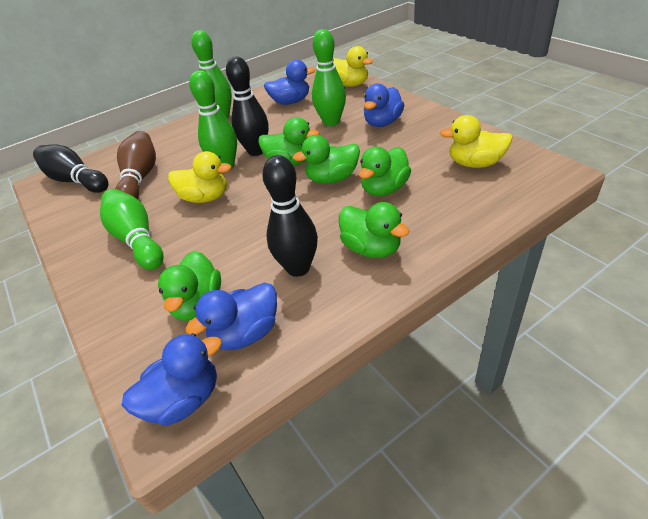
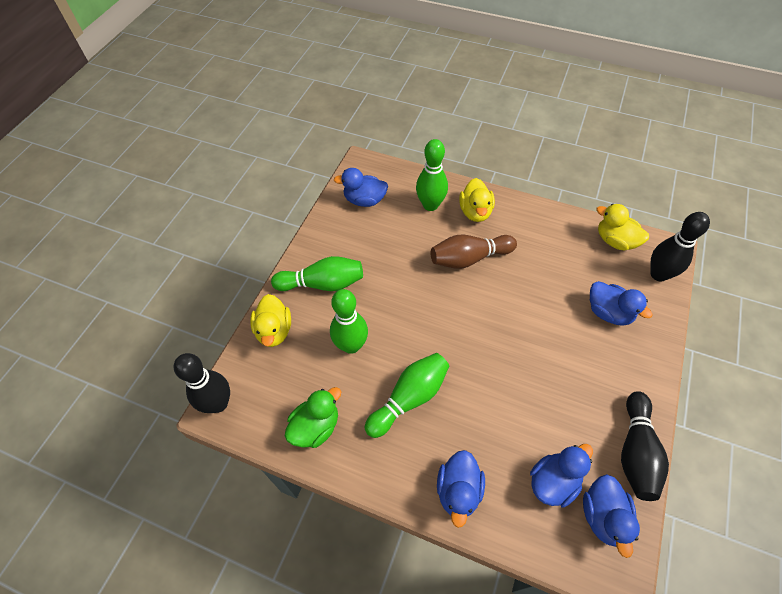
blue duck: [122,333,222,426] [186,283,277,350] [264,60,315,105] [364,84,404,127] = 4 -> [334,168,388,207] [437,450,485,528] [530,444,593,508] [583,474,640,558] [590,281,653,326] = 5
green duck: [158,251,221,321] [258,117,319,166] [293,135,360,184] [339,202,410,258] [359,147,411,196] = 5 -> [285,387,341,448] = 1

